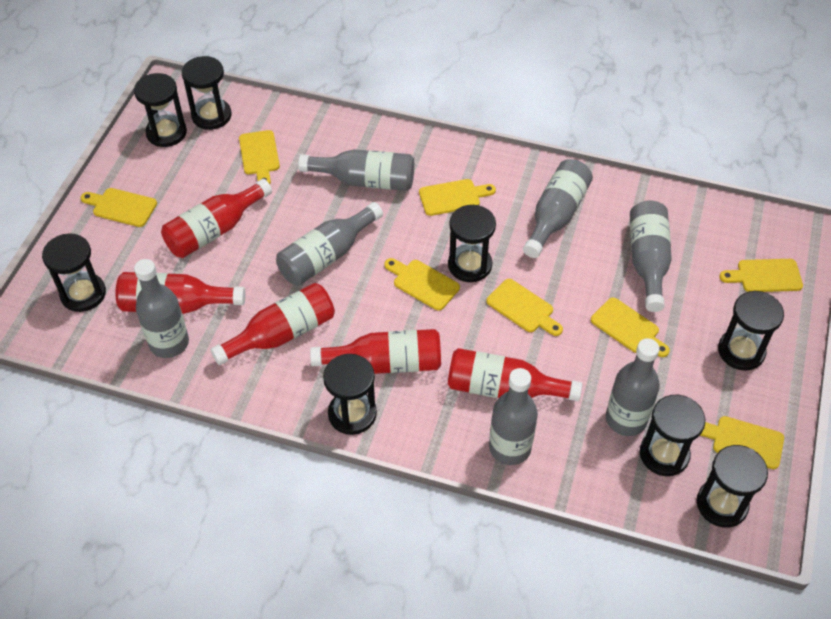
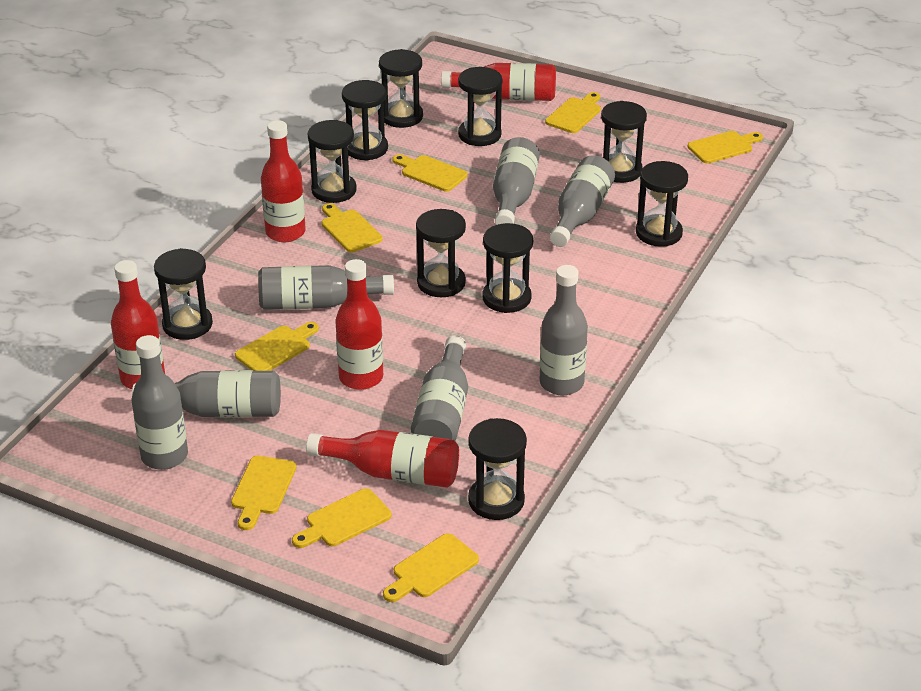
black hourglass: [42,233,106,312] [134,73,187,147] [182,56,232,130] [323,354,377,435] [448,205,496,282] [640,395,705,476] [697,445,768,528] [718,291,784,371] = 8 -> [154,248,213,340] [308,120,357,203] [342,80,388,161] [379,49,423,128] [416,209,466,297] [458,67,502,146] [468,418,527,520] [482,223,533,313] [601,101,647,183] [636,161,688,247] = 10

